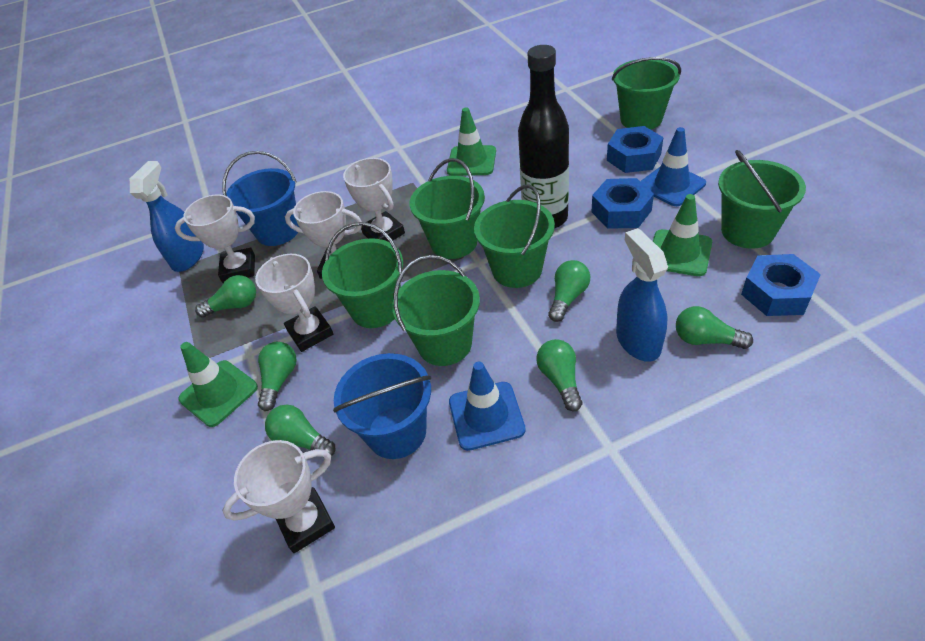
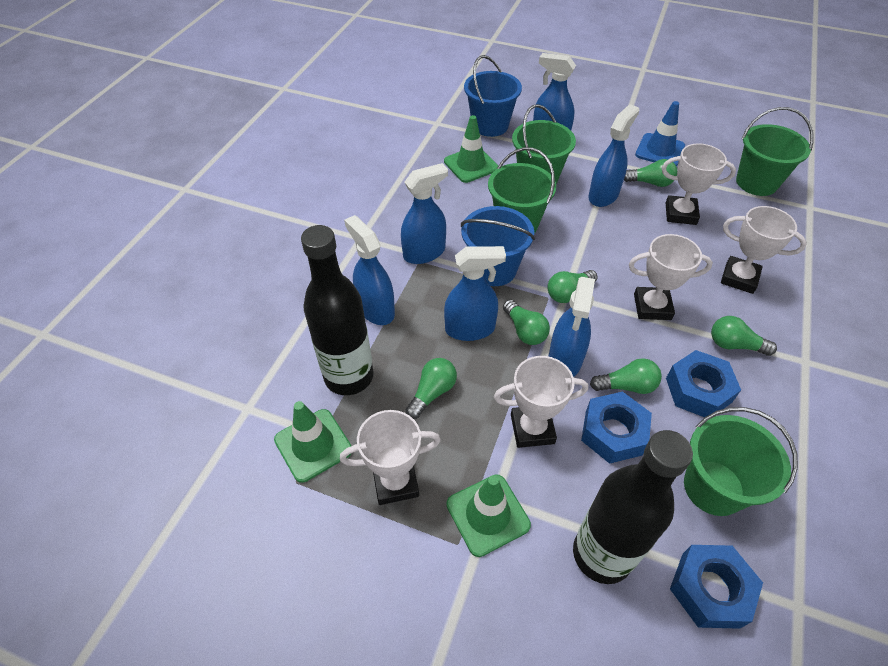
black bottle: [518,45,569,229] = 1 -> [301,225,374,395] [573,430,693,584] = 2
blue spray bottle: [130,161,204,272] [616,228,668,362] = 2 -> [344,215,395,325] [401,163,448,264] [444,246,506,341] [533,53,576,130] [549,277,595,377] [588,104,639,207] = 6
blue traffic cone: [449,362,526,451] [640,127,706,206] = 2 -> [635,101,685,166] = 1
green bucket: [322,222,403,328] [392,255,480,366] [410,158,485,259] [474,184,555,288] [612,57,681,130] [718,150,806,249] = 6 -> [488,147,556,233] [512,104,576,184] [684,407,798,516] [736,107,814,196] = 4

